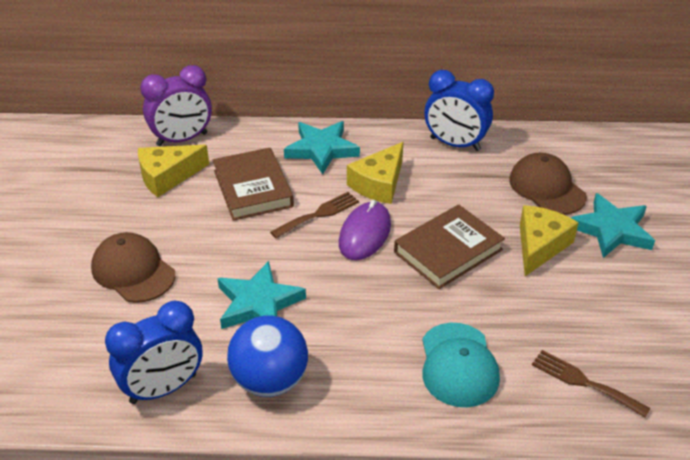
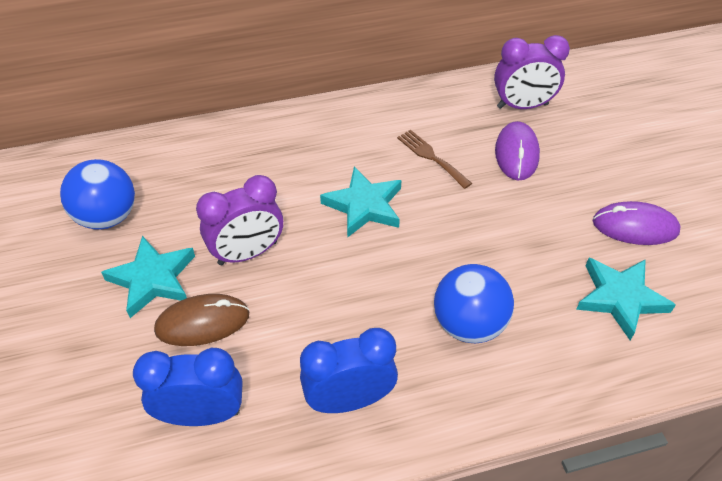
blue ball: [227,316,308,397] = 1 -> [60,159,135,230] [434,264,514,343] = 2
brown book: [213,148,294,221] [394,204,505,289] = 2 -> none = 0
brown cap: [91,232,175,303] [509,153,587,215] = 2 -> none = 0
brown fork: [270,192,359,238] [532,350,651,418] = 2 -> [397,130,472,189] = 1
brown mouse: none = 0 -> [154,294,249,346] = 1
purple clock: [140,65,212,146] = 1 -> [196,175,283,265] [494,35,570,109] = 2
purple mouse: [339,200,391,260] = 1 -> [495,121,540,180] [593,201,681,245] = 2
turquoise cap: [422,323,500,407] = 1 -> none = 0
yellow cheese: [138,144,209,197] [347,142,403,204] [520,205,579,276] = 3 -> none = 0

